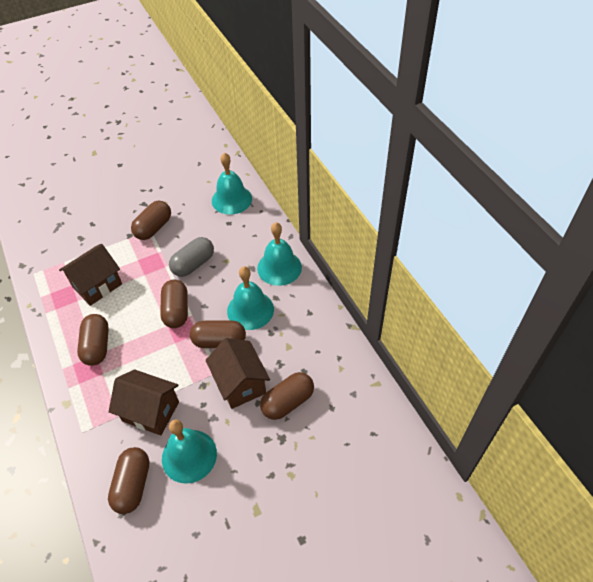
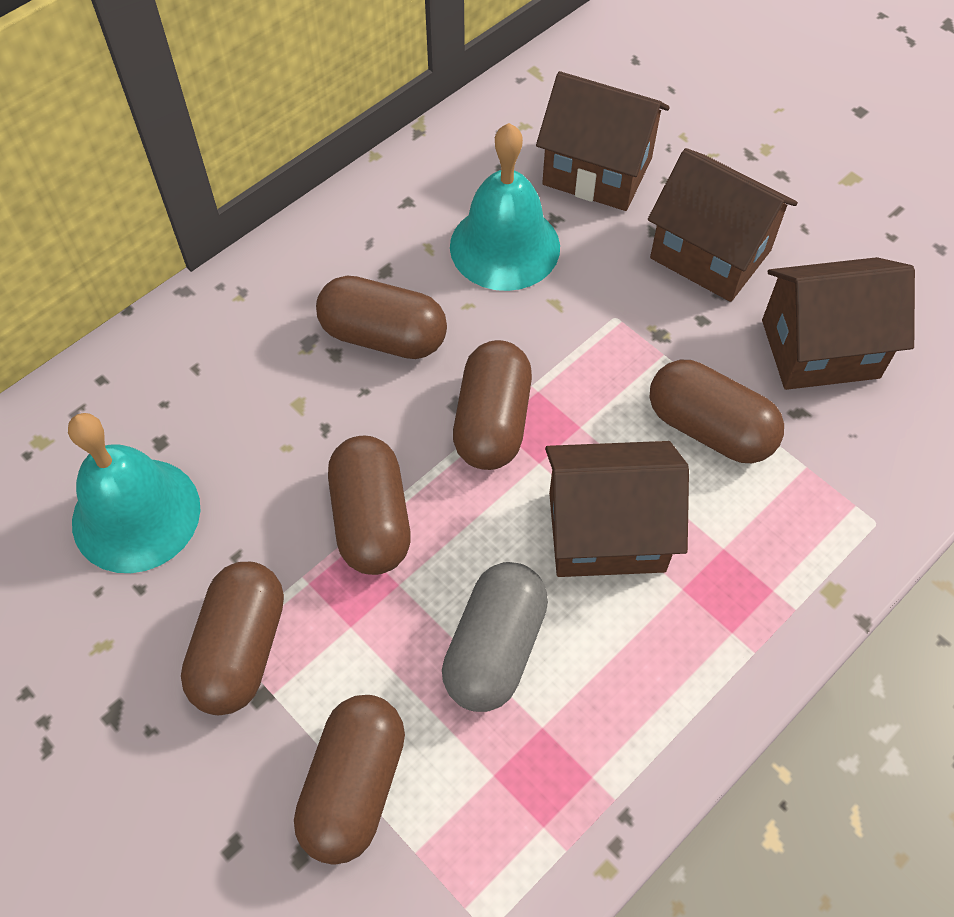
brown house: [59,244,122,306] [109,369,179,436] [205,338,270,409] = 3 -> [536,71,670,211] [545,441,689,577] [648,148,798,302] [762,257,915,390] = 4
turquoise bell: [162,420,217,484] [212,153,252,215] [227,266,274,330] [257,222,302,286] = 4 -> [68,413,200,573] [450,123,560,291] = 2

